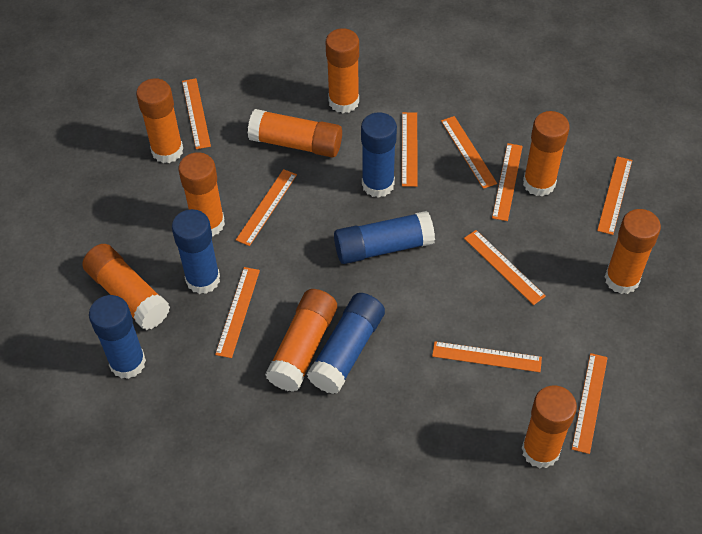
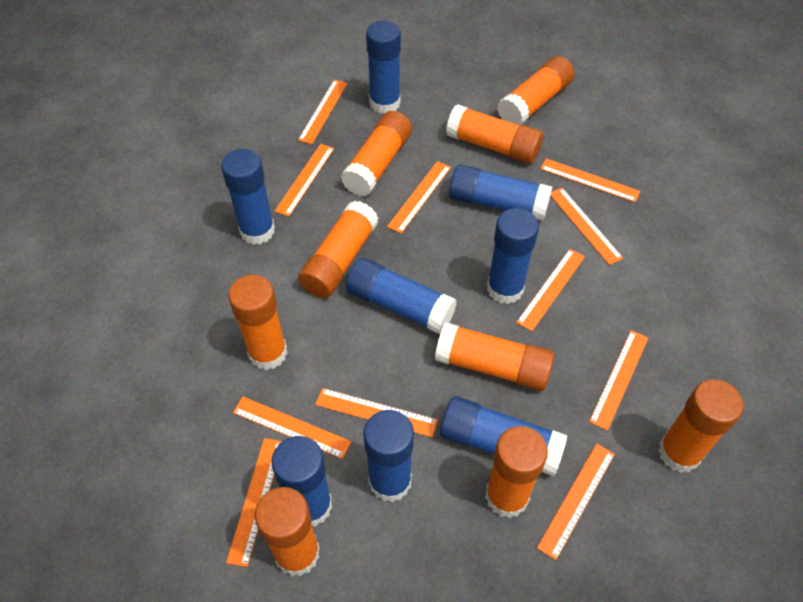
blue glue stick: [89,295,146,379] [172,209,220,294] [307,293,385,394] [334,211,435,264] [361,112,397,198] = 5 -> [221,149,275,245] [271,436,332,527] [346,258,457,334] [363,410,414,502] [366,21,401,114] [440,396,568,477] [449,164,552,221] [487,208,539,304] = 8
orange ruler: [182,78,211,149] [215,267,260,358] [236,169,297,246] [402,112,418,187] [432,341,542,372] [441,116,497,189] [464,230,546,305] [492,143,523,221] [572,353,608,454] [597,156,632,235] = 10 -> [226,438,282,567] [233,397,351,459] [275,144,334,217] [298,80,348,144] [316,388,438,437] [387,161,451,234] [516,249,585,331] [537,444,615,560] [540,158,640,203] [550,188,623,265] [589,330,648,431] = 11

